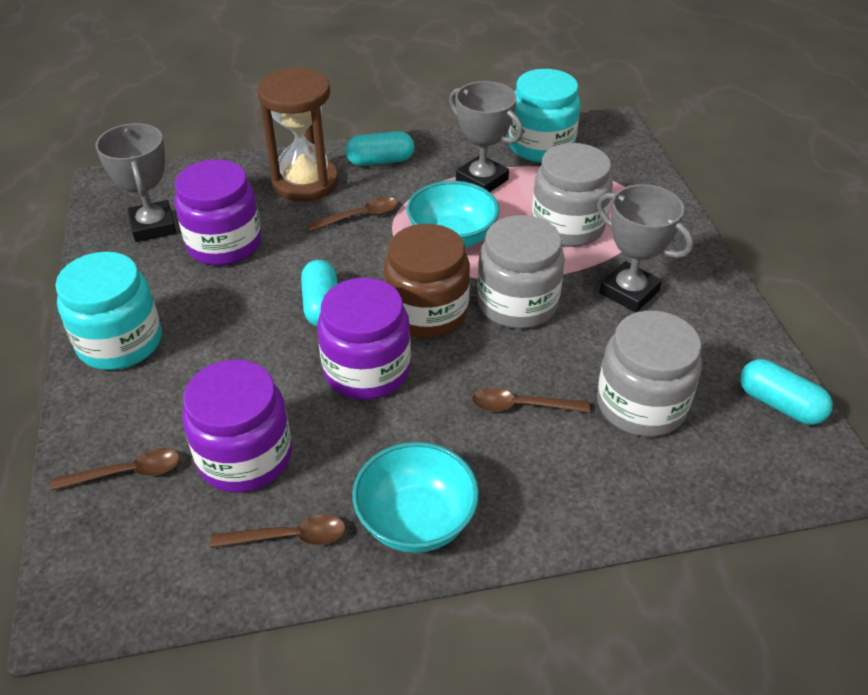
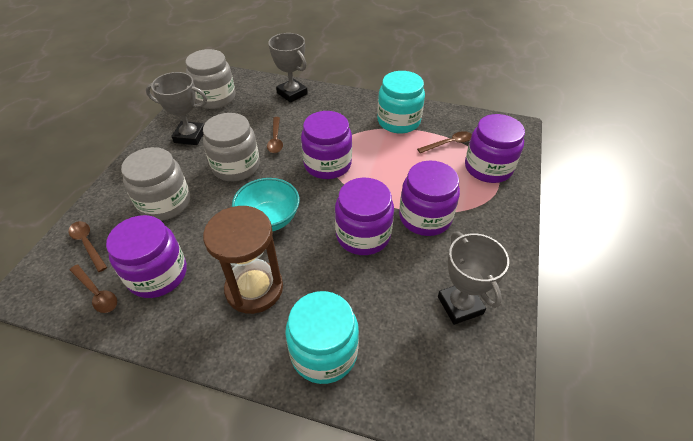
brown jar: [384,224,470,338] = 1 -> none = 0
purple jar: [174,159,262,266] [182,359,292,492] [317,278,411,400] = 3 -> [106,215,187,298] [301,111,352,179] [335,178,394,255] [399,161,460,236] [465,114,525,183] = 5
turquoise bowl: [352,442,479,553] [407,181,500,248] = 2 -> [232,178,300,231] = 1
turquoise capsule: [301,260,338,326] [345,131,414,166] [740,359,833,425] = 3 -> none = 0

